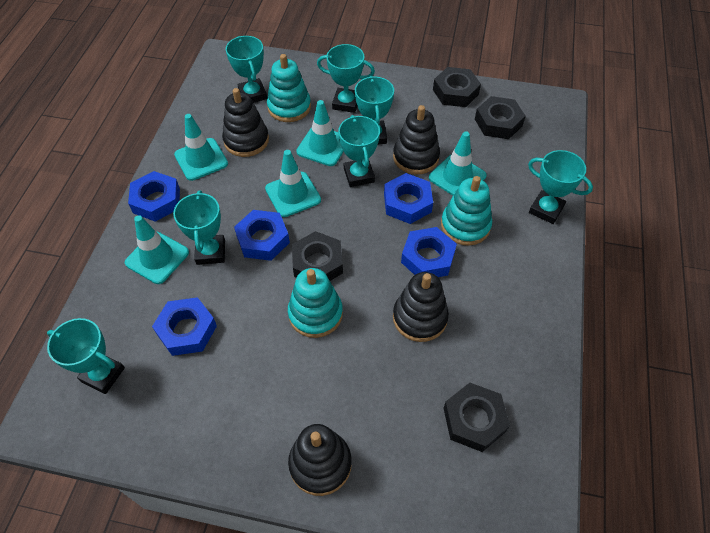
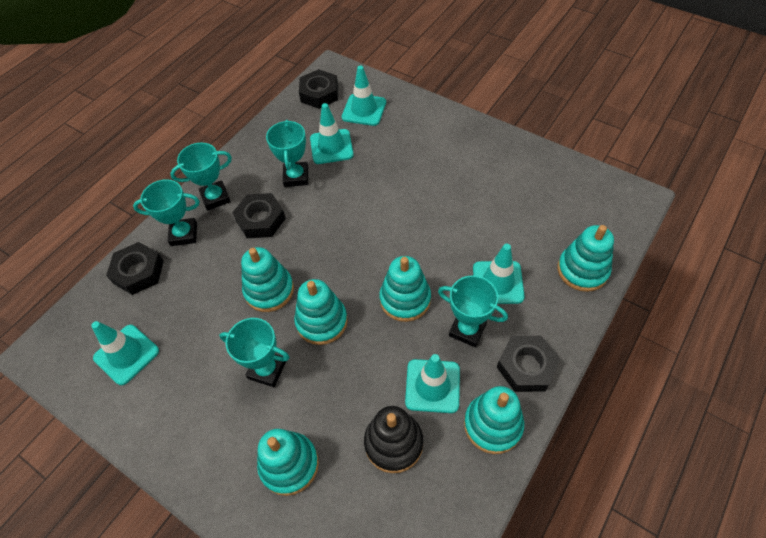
black stacking toy: [222,88,269,157] [288,424,352,496] [393,105,440,174] [393,272,449,342] = 4 -> [364,406,423,473] = 1
blue nut: [128,171,180,222] [152,297,217,356] [234,210,290,261] [384,173,433,224] [401,227,457,277] = 5 -> none = 0
turquoise stacking toy: [267,54,311,122] [288,268,343,338] [441,176,492,246] = 3 -> [241,247,294,312] [257,429,319,496] [294,279,348,345] [379,256,431,322] [464,386,524,454] [558,225,614,292] = 6
turquoise trophy: [47,318,125,394] [173,191,225,265] [225,36,267,103] [317,44,375,113] [338,115,380,187] [355,76,394,144] [528,150,593,224] = 7 -> [133,179,200,246] [170,143,232,211] [219,318,290,387] [266,120,308,187] [438,275,508,347] = 5

